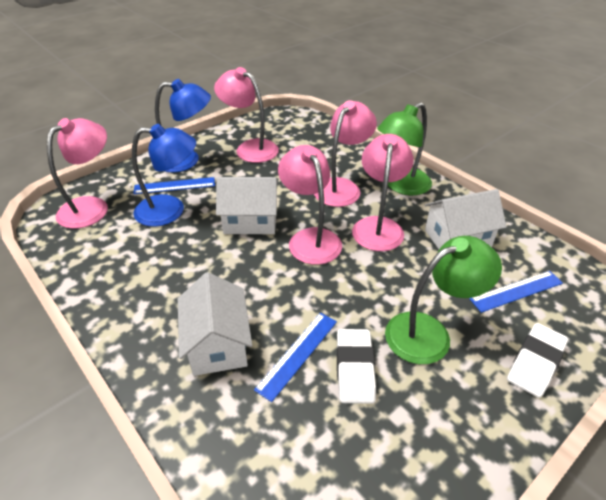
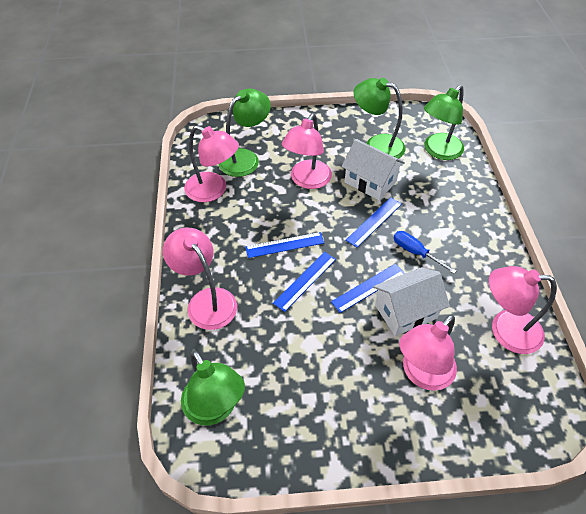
blue lamp: [132,124,196,227] [155,79,211,172] = 2 -> none = 0
blue ruler: [133,177,215,194] [254,313,337,402] [469,271,563,313] = 3 -> [245,232,324,258] [273,252,336,312] [331,264,405,313] [346,197,402,247] = 4
blue screwdriver: none = 0 -> [394,231,456,274] = 1
green lamp: [377,102,432,195] [385,236,502,364] = 2 -> [181,351,245,426] [219,88,271,177] [354,78,406,159] [424,85,464,160] = 4
white eraser: [337,329,376,404] [507,323,568,398] = 2 -> none = 0
white house: [178,272,252,376] [216,177,279,234] [425,189,507,249] = 3 -> [342,139,405,200] [373,267,450,336] = 2

